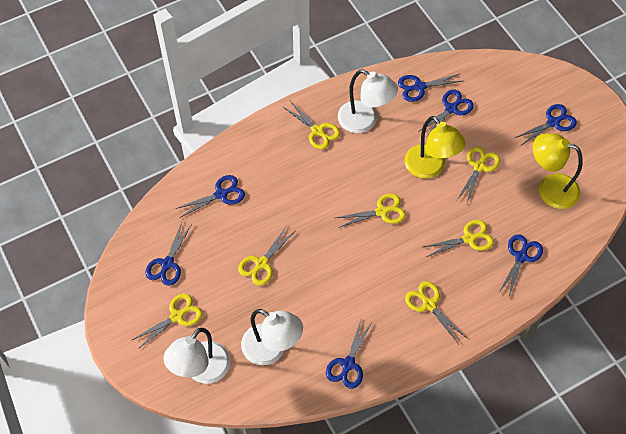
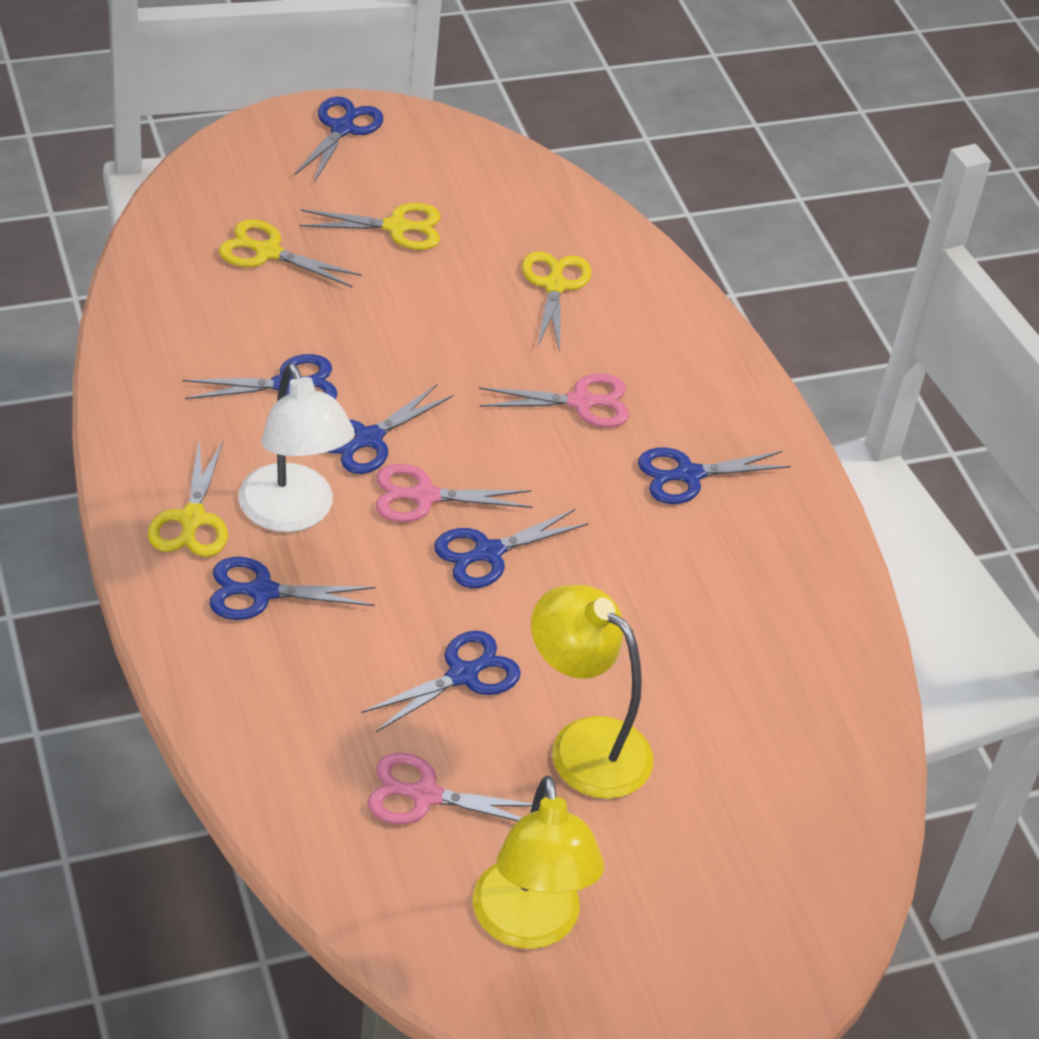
pink scissors: none = 0 -> [367,752,533,824] [376,464,532,522] [479,373,629,427] = 3
white lamp: [163,328,230,384] [241,309,303,365] [338,69,398,133] = 3 -> [238,363,355,532] = 1
yellow scissors: [132,293,203,350] [238,226,295,286] [282,101,340,150] [336,193,406,228] [405,281,468,343] [424,220,494,257] [457,146,500,203] = 7 -> [148,440,228,557] [219,219,362,288] [300,203,441,250] [522,251,591,352] = 4

